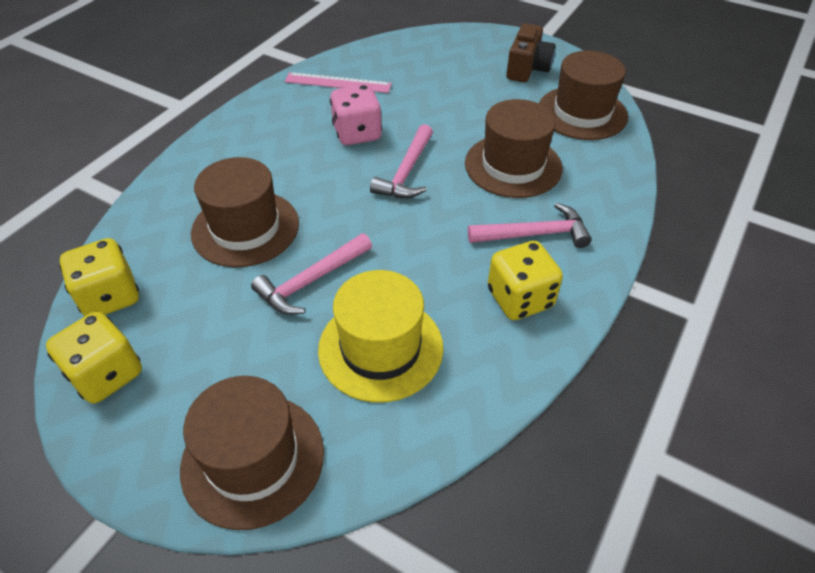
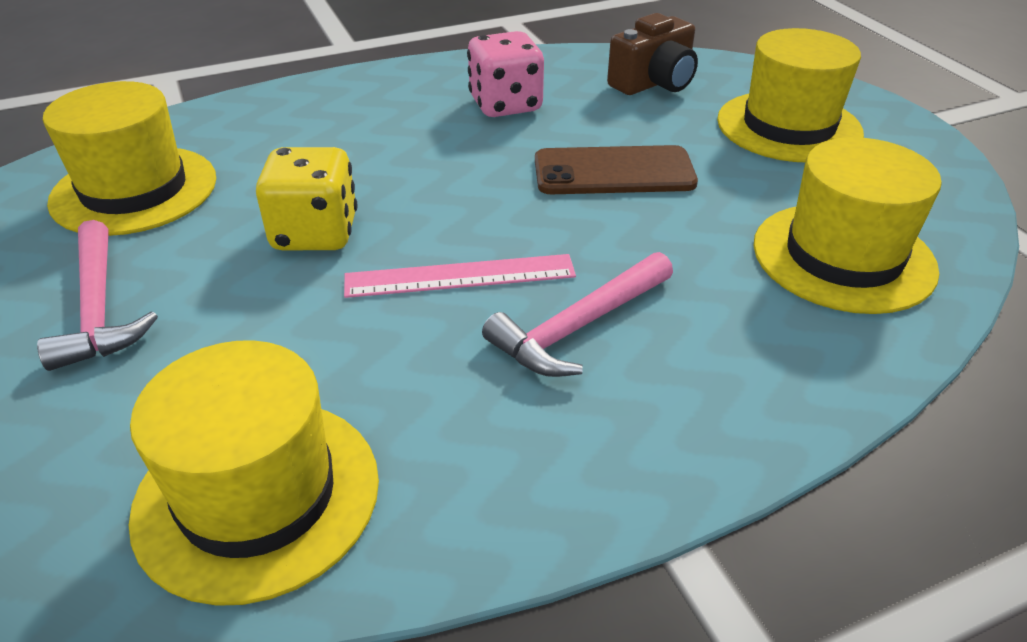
brown hat: [180,376,324,530] [191,157,299,267] [465,99,563,198] [539,51,628,140] = 4 -> none = 0
brown phone: none = 0 -> [535,145,698,194] = 1
pink hammer: [251,233,372,315] [370,124,433,198] [468,203,592,248] = 3 -> [37,220,158,371] [482,252,673,377] = 2
yellow dice: [46,312,142,404] [60,238,139,316] [488,241,563,320] = 3 -> [256,147,357,250] = 1
yellow hat: [318,270,444,403] = 1 -> [43,81,216,236] [129,340,379,606] [717,28,864,162] [753,137,942,314] = 4

